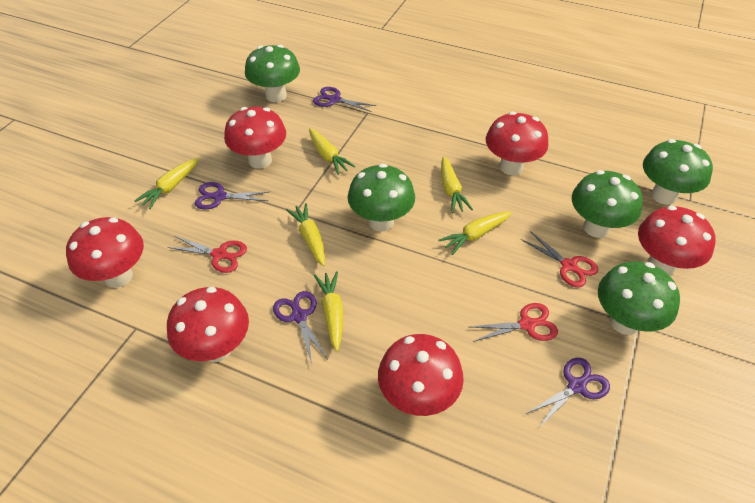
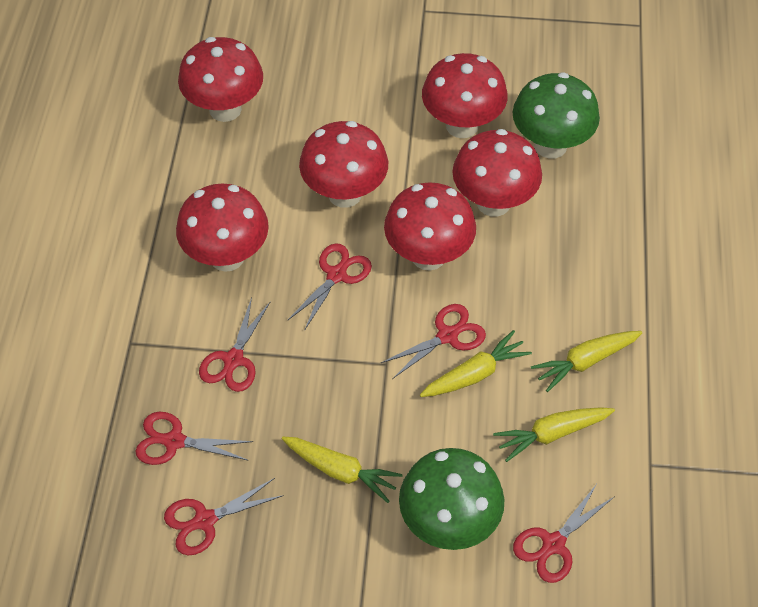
green mushroom: [245,45,300,102] [348,164,415,232] [572,170,643,238] [598,261,680,335] [643,139,713,205] = 5 -> [399,448,504,550] [513,72,600,159] = 2
purple scissors: [195,182,269,209] [273,291,328,364] [313,87,377,112] [526,358,610,428] = 4 -> none = 0
red scissors: [167,236,247,273] [470,303,558,342] [521,231,598,287] = 3 -> [135,412,253,465] [164,478,284,555] [199,297,271,392] [287,243,372,331] [381,304,486,379] [513,484,615,583] = 6
yellow carrot: [134,158,199,209] [286,203,325,266] [309,128,356,175] [314,271,343,351] [438,212,512,255] [441,156,473,213] = 6 -> [282,437,403,503] [420,330,532,397] [493,407,615,462] [531,331,642,392] = 4

